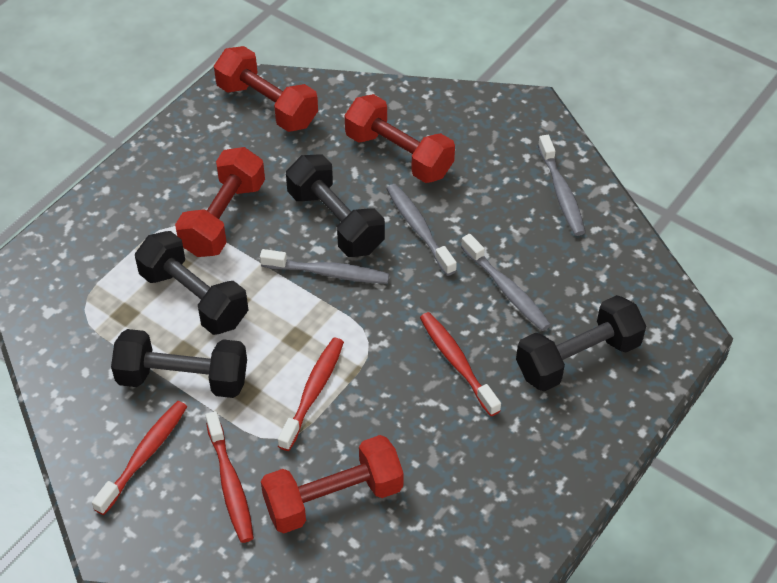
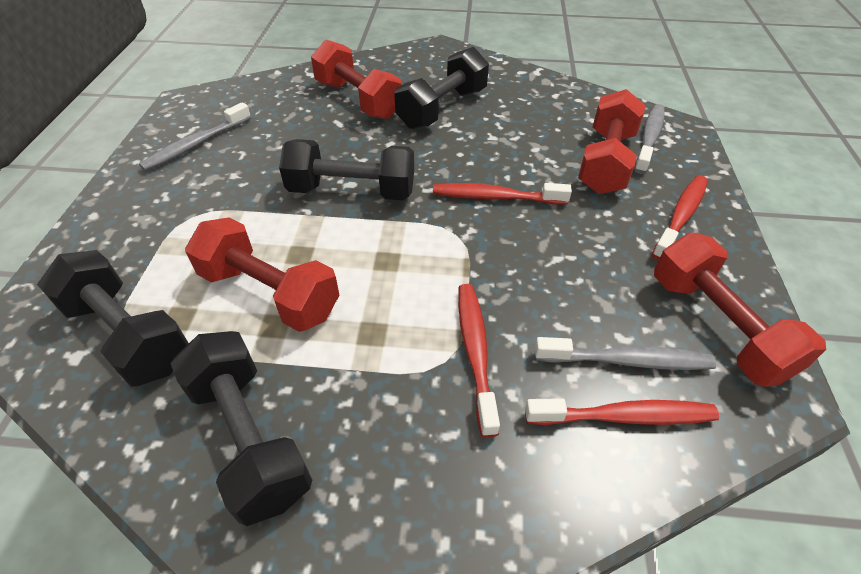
grey toothbrush: [260,249,389,284] [387,184,457,276] [461,234,551,331] [538,135,586,236] = 4 -> [139,102,251,171] [535,337,716,370] [634,104,665,174] = 3

